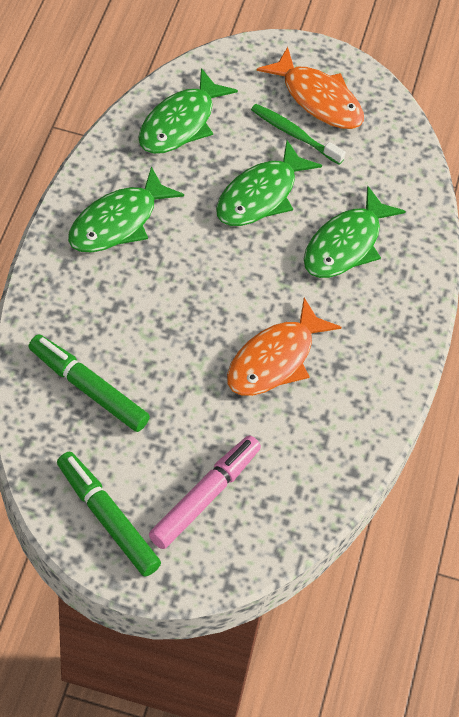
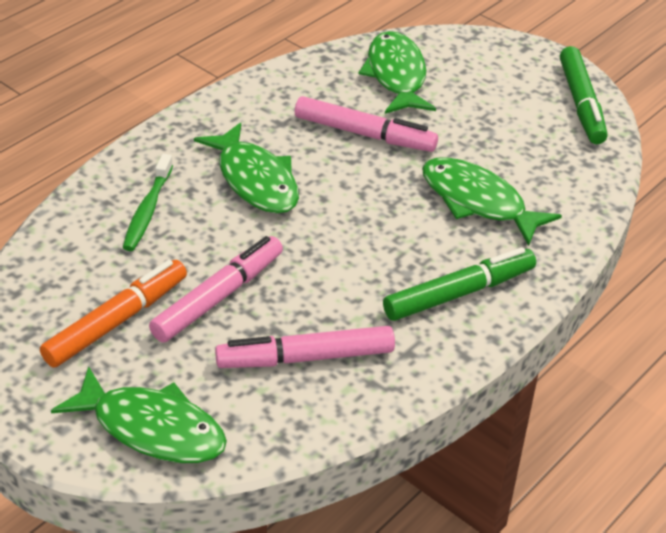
orange fish: [227,298,342,396] [256,47,364,129] = 2 -> none = 0
orange marker: none = 0 -> [40,260,187,368] = 1
pink marker: [149,435,261,549] = 1 -> [149,236,283,342] [215,326,395,368] [295,96,438,152] = 3

